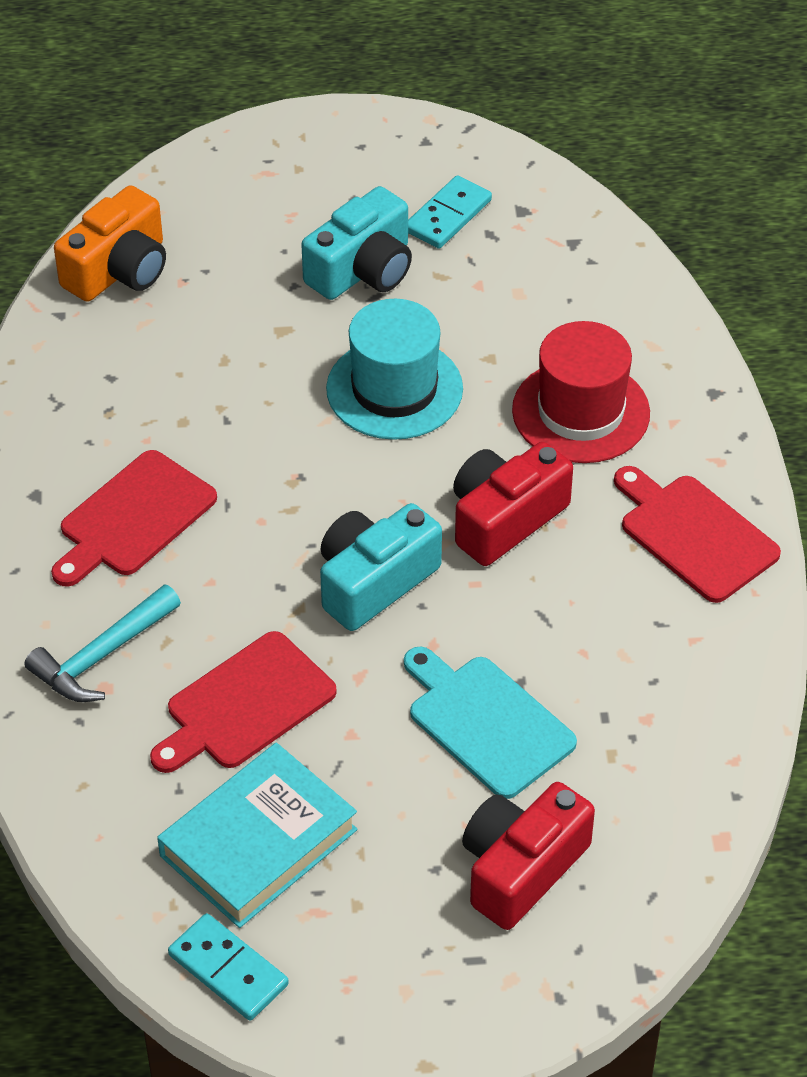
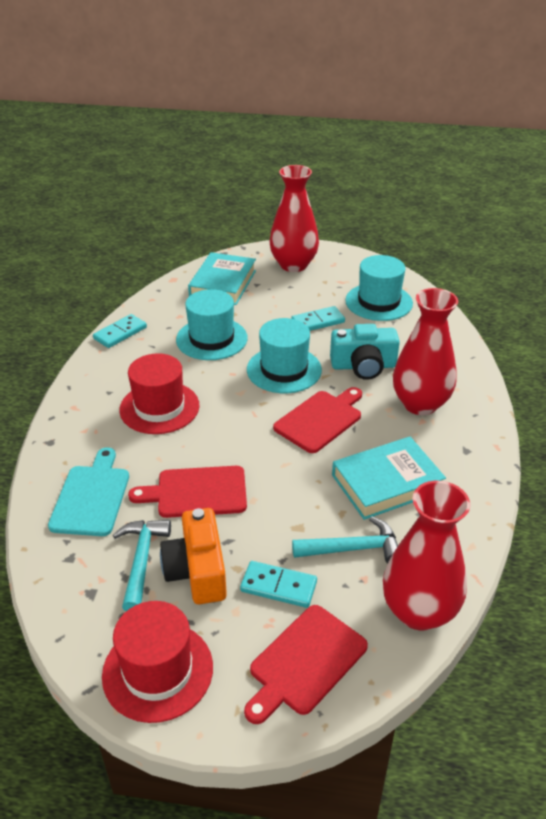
red camera: [453,442,573,566] [462,782,595,930] = 2 -> none = 0
red hat: [512,321,650,463] = 1 -> [102,601,213,723] [119,353,200,434] = 2
red vase: none = 0 -> [270,165,319,272] [383,481,470,630] [393,288,458,415] = 3
turquoise book: [157,743,358,928] = 1 -> [188,252,256,305] [332,437,446,520] = 2
turquoise camera: [301,186,412,300] [320,503,442,631] = 2 -> [330,324,400,380] = 1
turquoise domino: [168,913,289,1021] [408,175,492,249] = 2 -> [93,314,147,348] [240,561,317,608] [291,306,345,331] = 3
turquoise hammer: [24,584,181,702] = 1 -> [113,520,171,611] [292,516,398,563] = 2
turquoise hat: [326,299,463,440] = 1 -> [176,289,248,360] [247,318,322,393] [345,255,413,321] = 3

